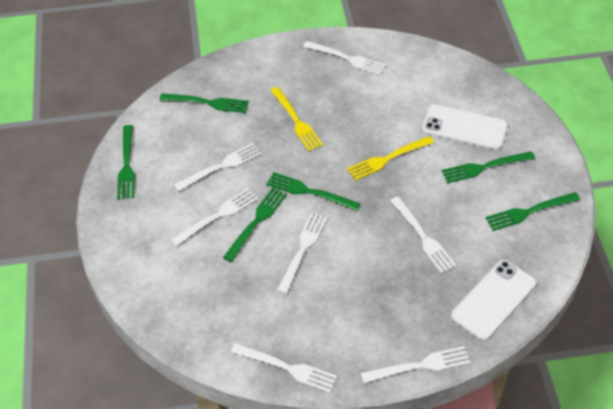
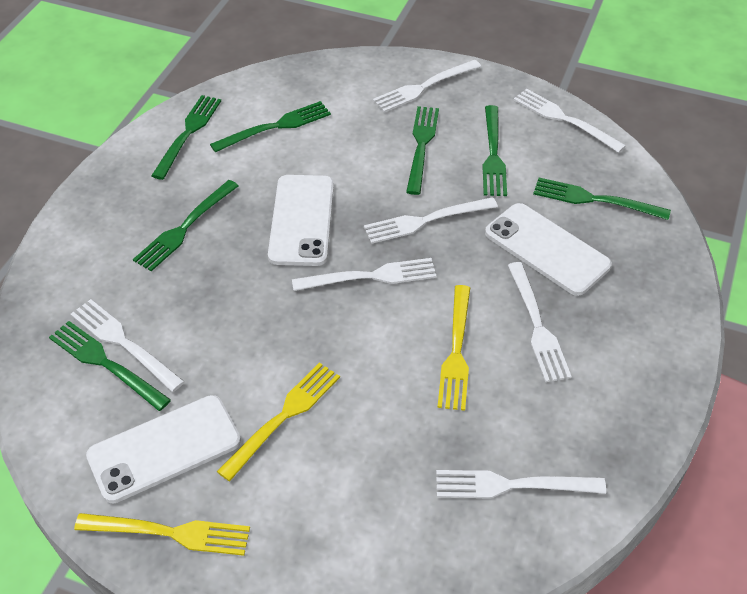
green fork: [117,125,135,199] [159,93,249,113] [223,188,287,262] [266,172,360,211] [442,151,535,183] [486,192,580,231] = 6 -> [49,321,171,411] [133,180,238,271] [151,95,221,180] [210,101,331,152] [406,106,439,195] [482,105,507,196] [533,178,671,220] = 7
white phone: [422,105,508,150] [451,260,536,341] = 2 -> [86,395,241,503] [268,175,334,266] [485,203,612,296] = 3
yellow fork: [270,87,323,151] [347,136,434,181] = 2 -> [74,513,250,556] [217,363,340,481] [437,285,470,411] = 3

